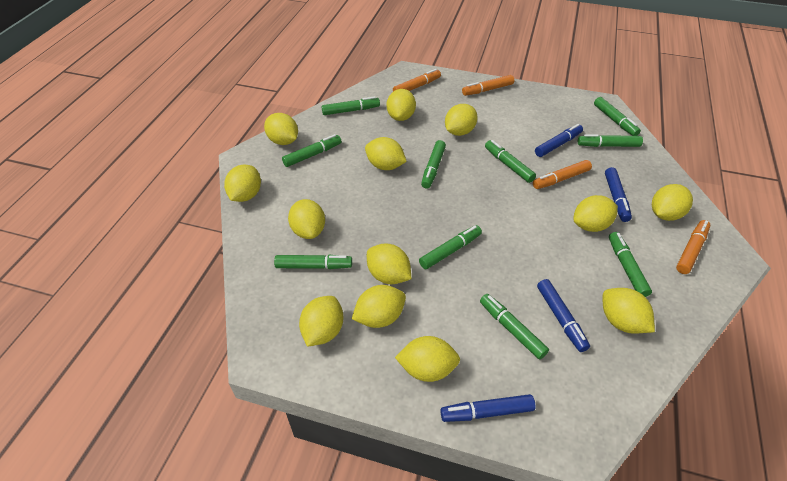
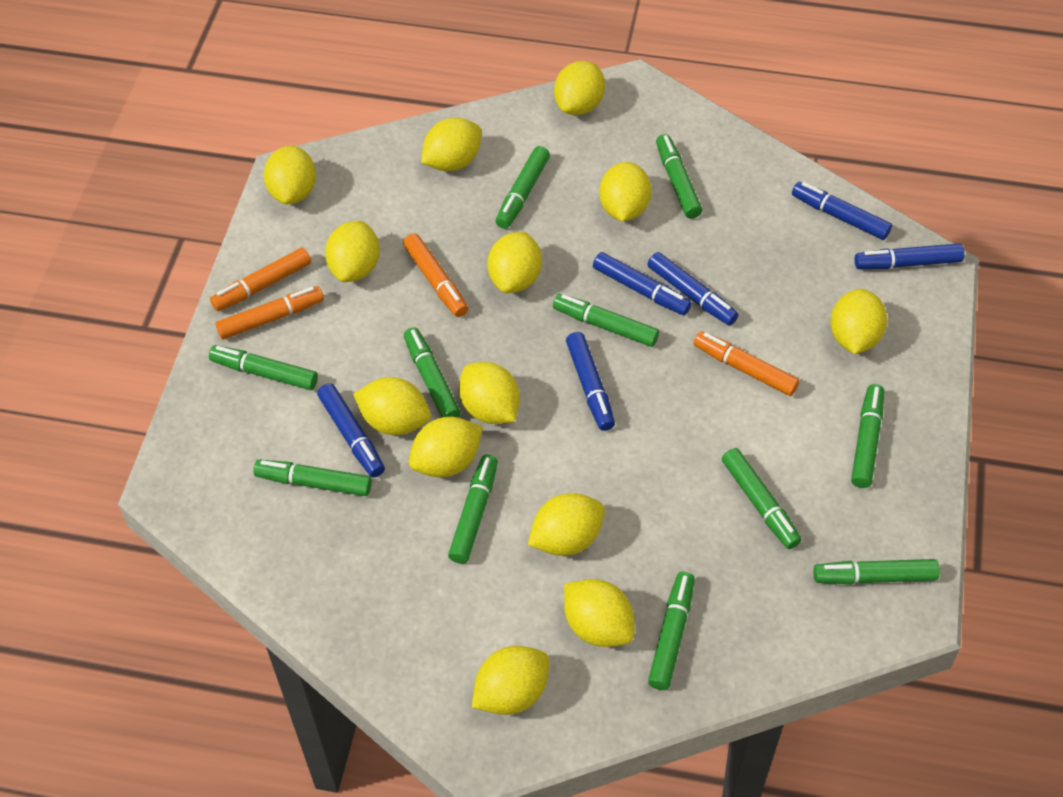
blue marker: [441,394,535,422] [535,124,583,157] [537,279,590,352] [605,167,632,222] = 4 -> [317,383,385,477] [566,332,615,431] [593,252,692,315] [647,252,739,326] [792,182,892,240] [854,243,964,269] = 6
green marker: [274,255,352,269] [282,134,341,167] [322,96,380,115] [419,225,482,270] [421,140,446,189] [480,294,549,360] [485,140,536,183] [578,134,643,147] [594,97,641,136] [609,232,652,297] = 10 -> [209,345,318,390] [254,459,372,496] [404,327,461,418] [448,454,498,564] [496,146,550,229] [553,294,659,347] [648,572,695,690] [656,134,702,219] [722,448,802,549] [813,559,940,584] [851,384,884,488] = 11

